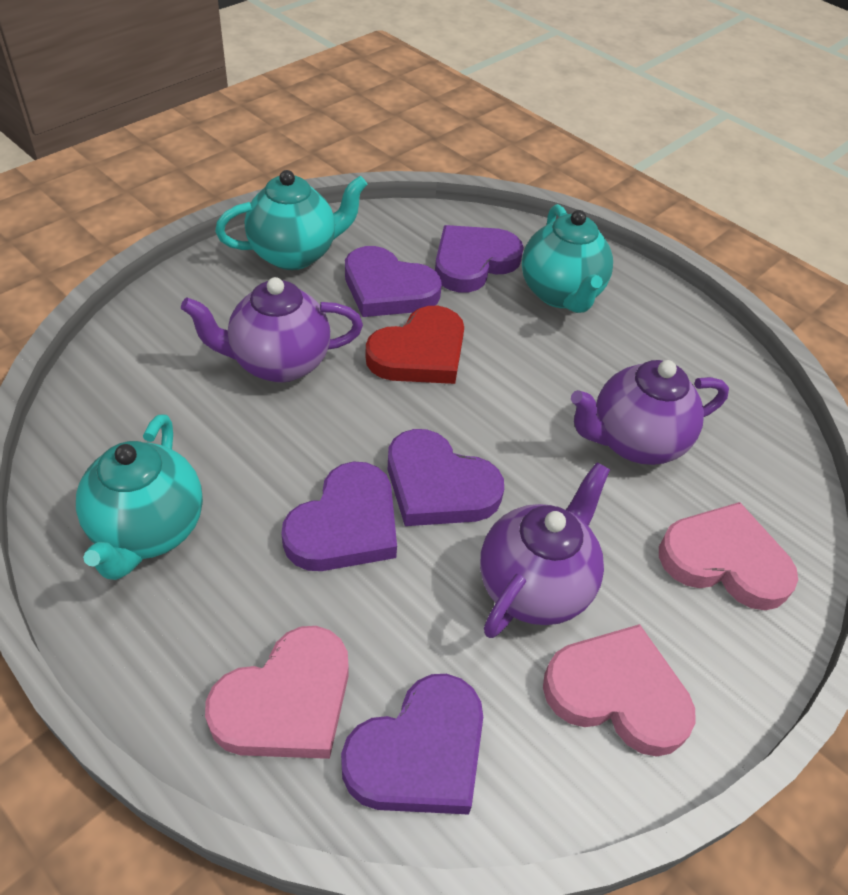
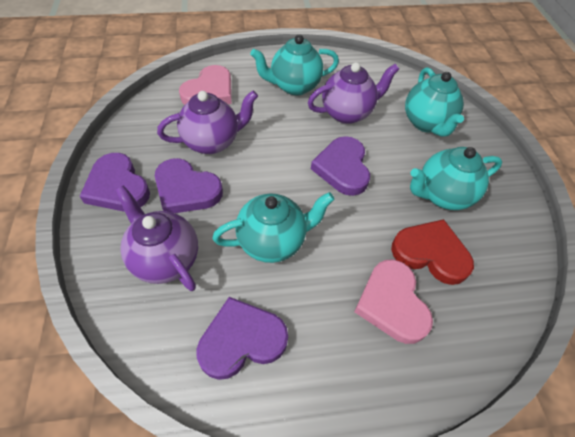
pink heart: [205,626,349,759] [543,624,695,756] [659,502,798,610] = 3 -> [179,65,232,105] [354,260,433,344] = 2
purple heart: [281,461,397,571] [341,674,483,815] [345,246,442,317] [388,429,504,526] [435,225,524,292] = 5 -> [80,153,150,212] [155,158,223,213] [196,297,288,380] [311,136,370,196] = 4
turquoise teapot: [76,414,203,580] [215,170,367,270] [522,204,613,313] = 3 -> [213,192,335,263] [250,34,339,95] [405,67,464,137] [410,147,502,210] = 4

